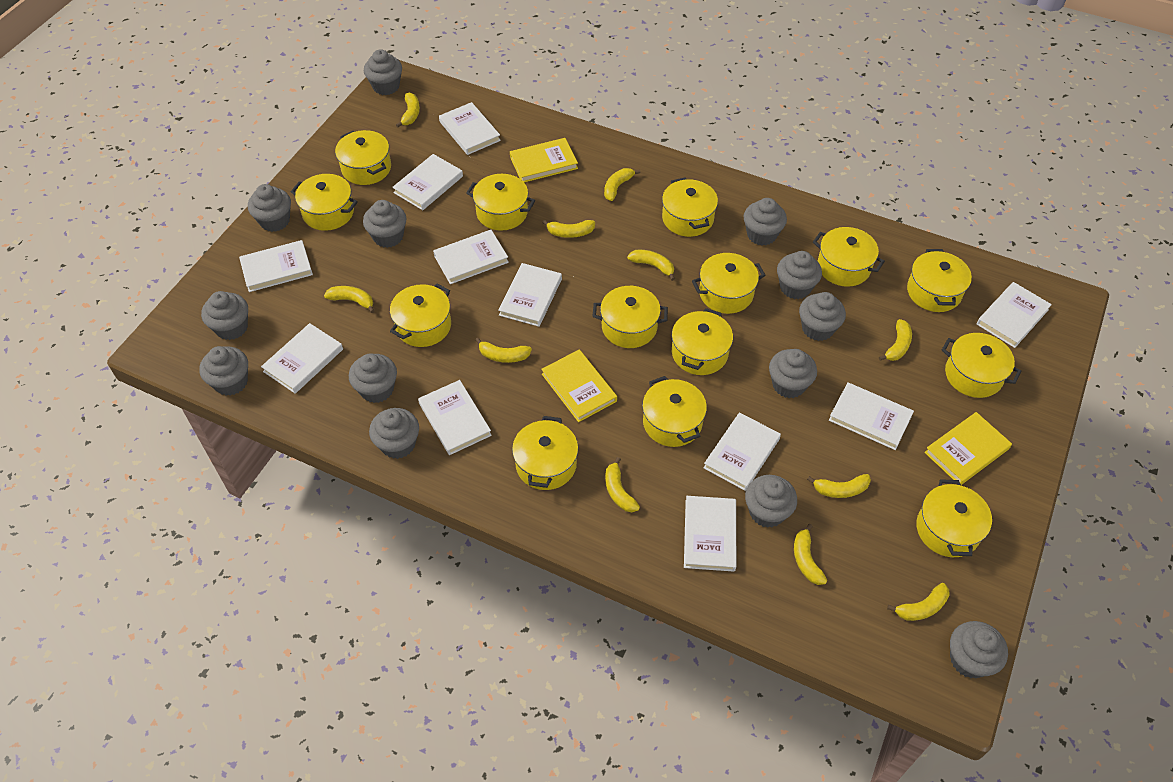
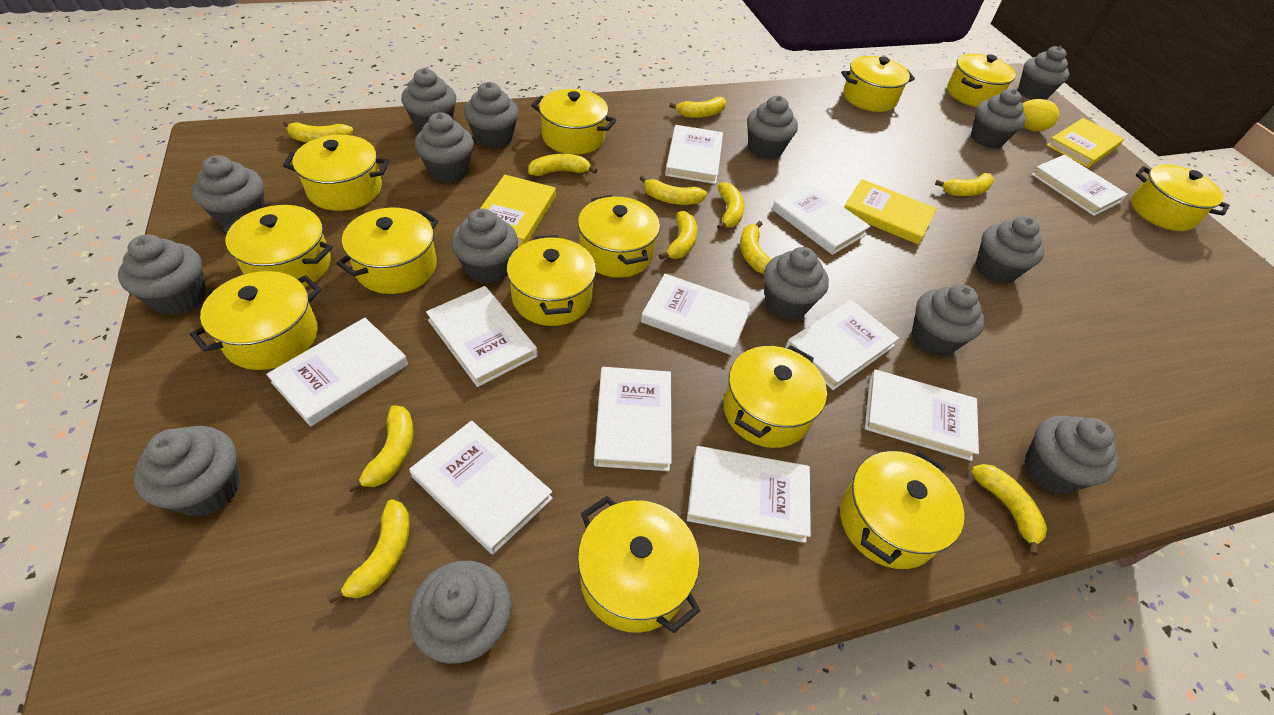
grey cupcake: [199,346,248,396] [201,291,248,340] [248,184,291,232] [349,354,397,403] [363,200,406,248] [364,49,402,95] [369,408,419,459] [743,198,787,245] [745,475,797,528] [769,349,817,398] [777,251,822,299] [799,292,846,341] [950,621,1008,679] = 13 -> [118,234,206,315] [133,426,240,517] [192,155,265,228] [401,68,456,132] [409,561,511,663] [415,112,474,182] [451,208,518,283] [464,82,519,149] [747,96,798,159] [764,247,829,320] [911,284,985,356] [971,89,1026,149] [975,216,1044,284] [1018,46,1070,100] [1024,416,1118,494] = 15
yellow egg: none = 0 -> [1022,99,1059,132] = 1
yellow pot: [291,174,358,231] [335,130,391,185] [390,283,451,347] [466,174,535,231] [512,416,578,490] [593,286,668,348] [642,376,707,447] [662,177,718,237] [672,308,733,375] [692,253,766,314] [813,227,885,287] [907,249,972,312] [916,479,992,557] [942,333,1022,398] = 14 -> [190,271,321,370] [222,205,333,287] [283,135,389,211] [336,207,439,294] [507,235,596,326] [531,89,616,155] [578,195,660,277] [578,496,700,633] [723,345,827,448] [840,450,964,569] [841,56,915,112] [947,54,1016,107] [1131,164,1230,231] = 13

